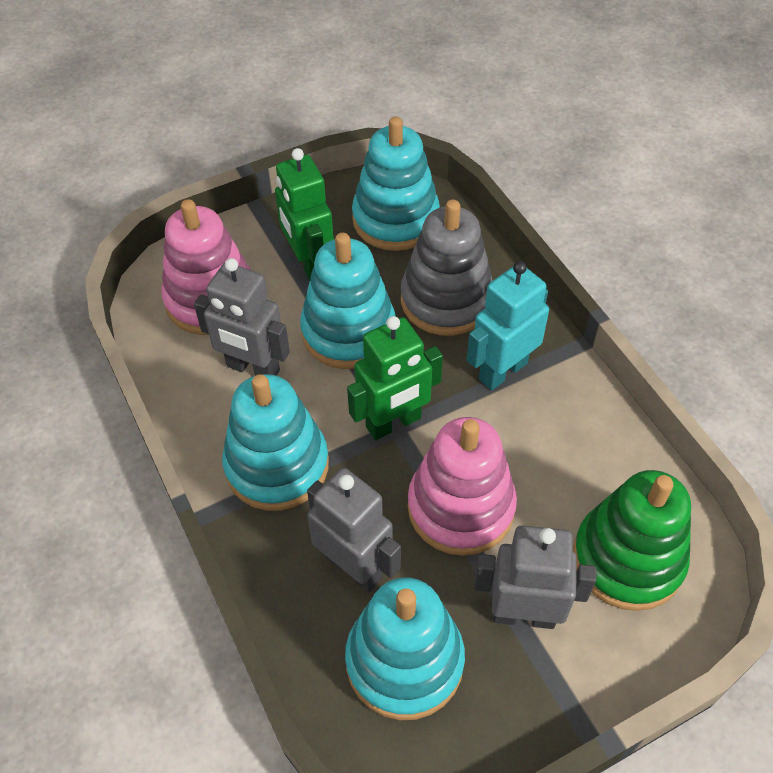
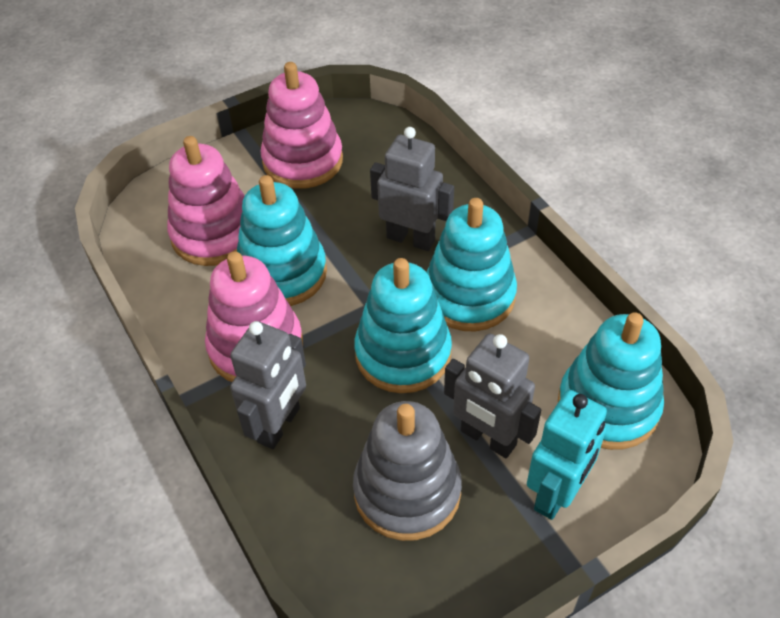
green robot: [275,148,334,280] [347,316,443,440] = 2 -> none = 0
green stacking toy: [573,470,691,611] = 1 -> none = 0
pink stacking toy: [161,199,251,335] [408,417,517,556] = 2 -> [167,136,245,266] [205,251,303,382] [261,62,343,189] = 3

